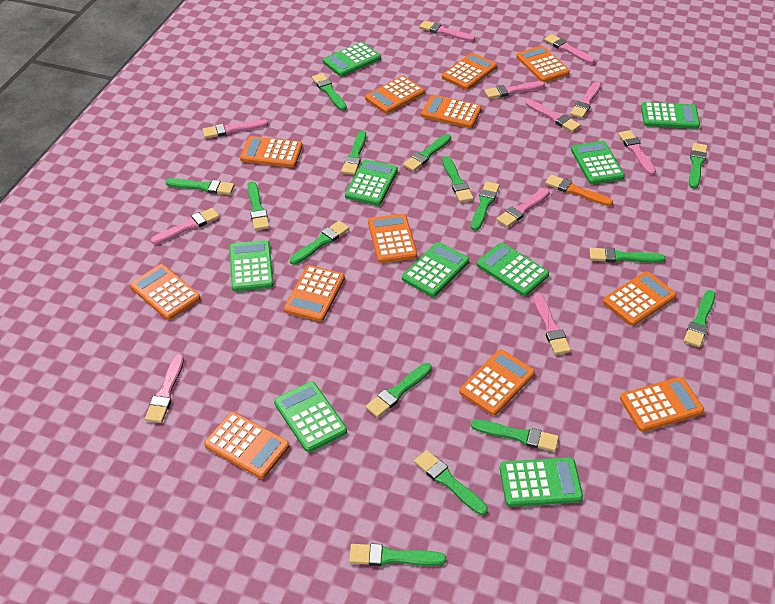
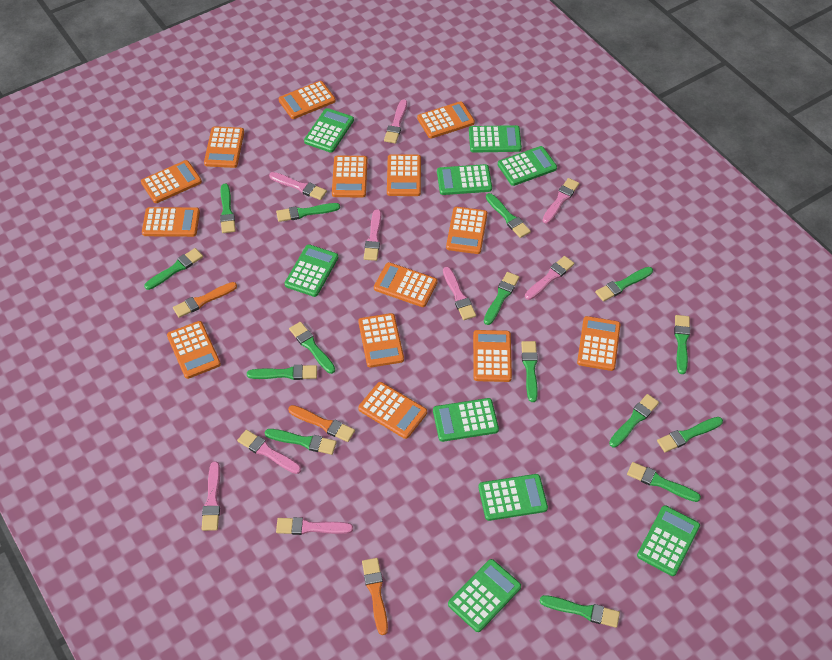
orange brush: [545,175,613,206] = 1 -> [173,282,237,318] [288,405,355,442] [362,558,388,635] = 3
orange calculator: [130,264,201,320] [204,412,289,479] [240,136,303,167] [284,265,345,322] [365,76,425,114] [368,214,417,263] [421,95,482,128] [442,53,497,90] [459,349,535,416] [516,46,570,83] [603,271,677,326] [620,377,704,432] = 12 -> [141,160,202,203] [142,207,200,237] [167,321,221,379] [204,126,244,168] [279,81,336,119] [332,156,368,198] [358,313,404,368] [358,382,427,439] [374,262,437,307] [387,154,421,196] [417,101,475,139] [446,207,487,254] [473,330,512,382] [577,316,621,371] = 14
pink brush: [145,354,184,423] [151,208,220,245] [202,119,268,138] [419,21,475,42] [484,81,545,99] [497,188,550,227] [525,99,581,132] [533,293,571,355] [544,34,595,64] [570,81,601,119] [618,130,656,175] = 11 -> [202,461,220,531] [237,430,301,474] [269,172,327,200] [276,517,353,535] [364,209,381,261] [384,99,407,144] [443,267,476,320] [525,256,574,300] [542,178,579,224] = 9

